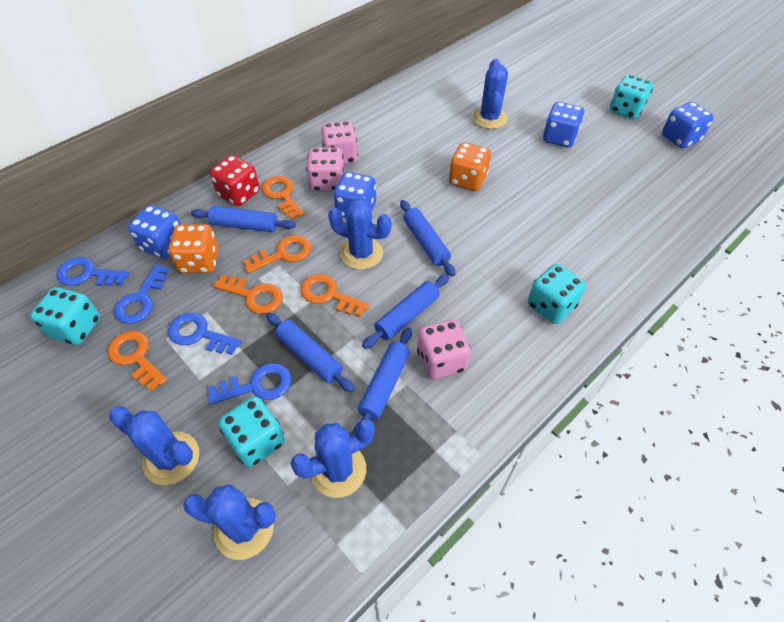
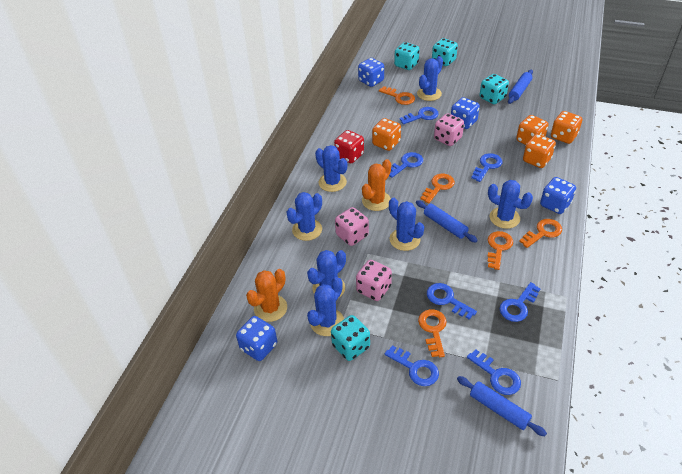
blue cactus: [109,406,199,485] [183,484,276,560] [290,419,375,498] [328,199,391,270] [472,59,508,129] = 5 -> [286,192,322,241] [307,250,346,298] [307,277,344,336] [315,145,347,192] [389,198,424,251] [417,56,443,101] [488,180,533,229] = 7
blue key: [57,257,129,286] [114,265,170,324] [168,313,242,355] [208,363,291,405] = 4 -> [384,345,439,386] [389,152,423,178] [399,107,439,124] [427,283,477,320] [467,349,521,395] [471,153,502,182] [500,282,541,322] = 7
blue rolling pin: [191,206,296,232] [266,313,355,393] [354,327,412,433] [362,274,449,349] [400,200,455,277] = 5 -> [416,200,478,243] [457,376,547,436] [508,70,533,104] = 3
orange cactus: none = 0 -> [246,269,287,322] [362,159,391,211] = 2
orange dice: [168,224,219,273] [449,142,491,191] = 2 -> [372,118,401,151] [516,115,549,145] [523,134,556,168] [551,111,582,144] = 4

